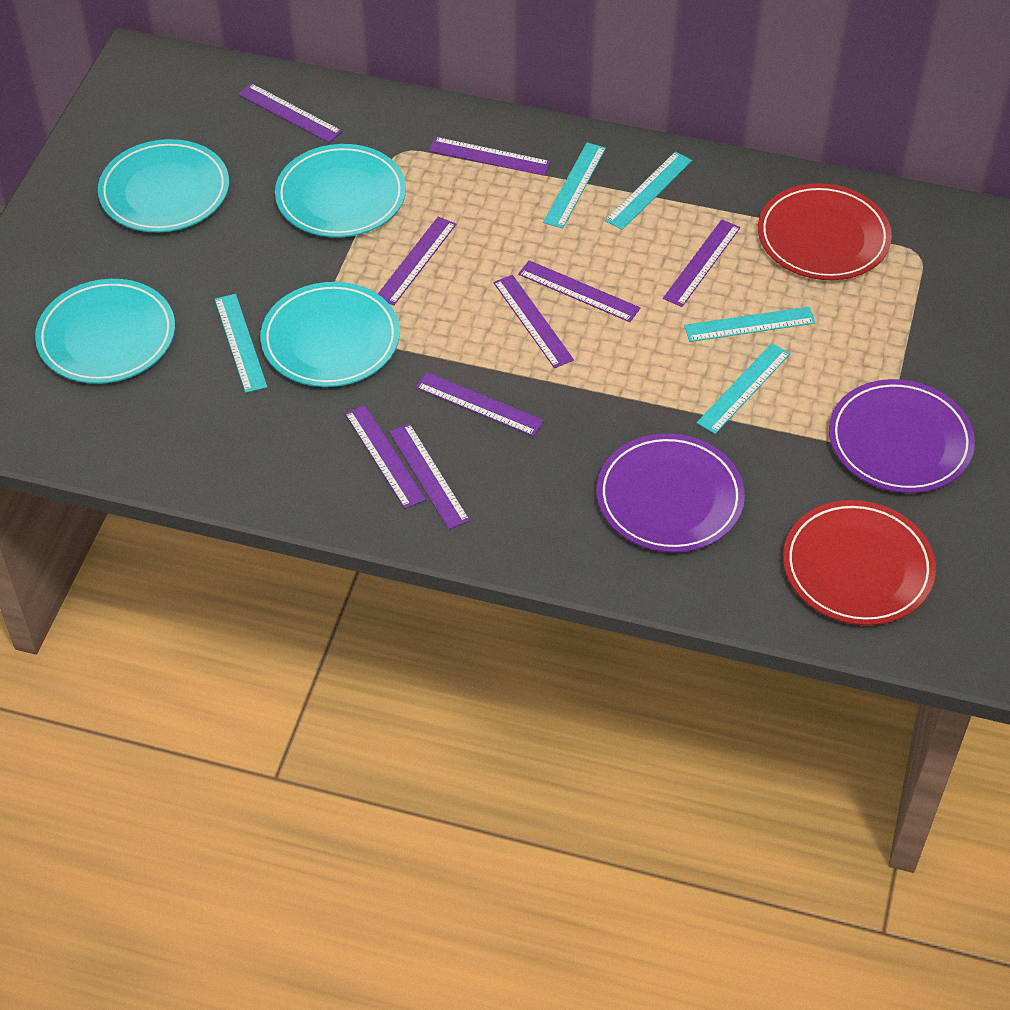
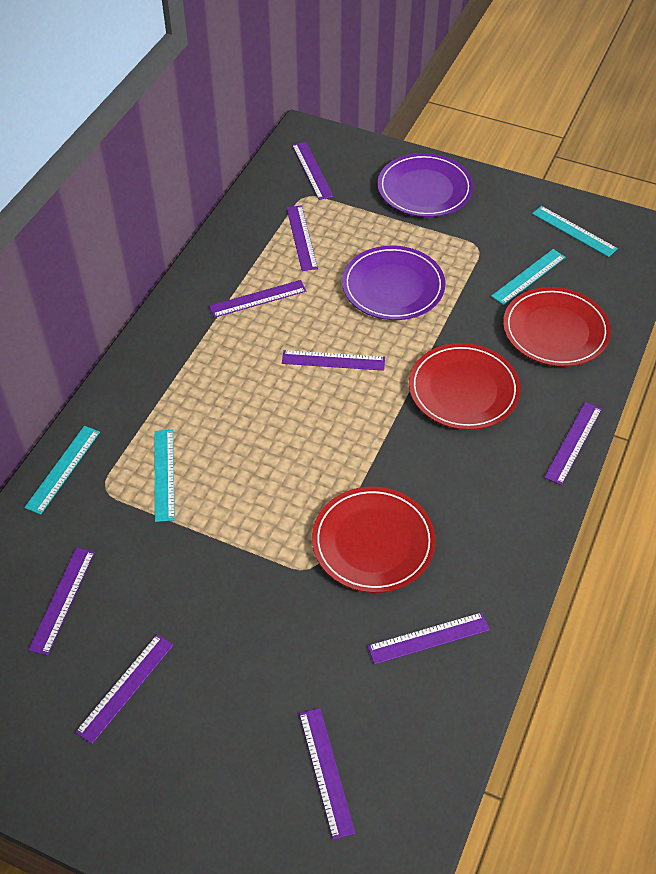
red plate: [758,183,892,280] [783,500,936,625] = 2 -> [312,487,436,593] [409,343,521,430] [503,287,611,367] = 3
turquoise plate: [35,279,175,384] [98,139,229,232] [260,282,400,387] [275,144,406,237] = 4 -> none = 0
turquoise ruler: [215,294,267,393] [543,143,606,228] [605,152,692,230] [684,307,816,342] [696,343,790,434] = 5 -> [24,426,100,515] [154,430,175,522] [491,249,566,305] [532,206,618,257] = 4

